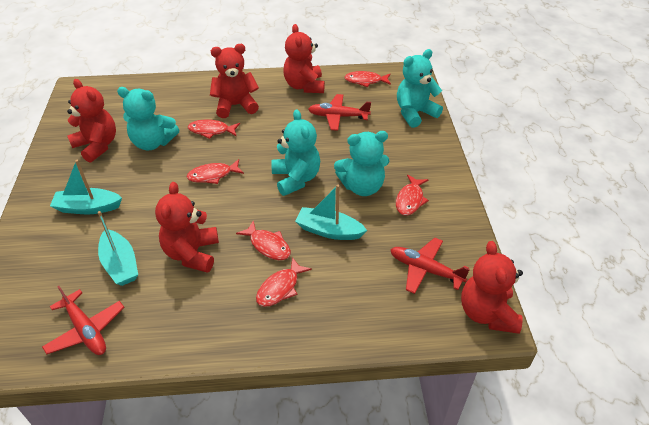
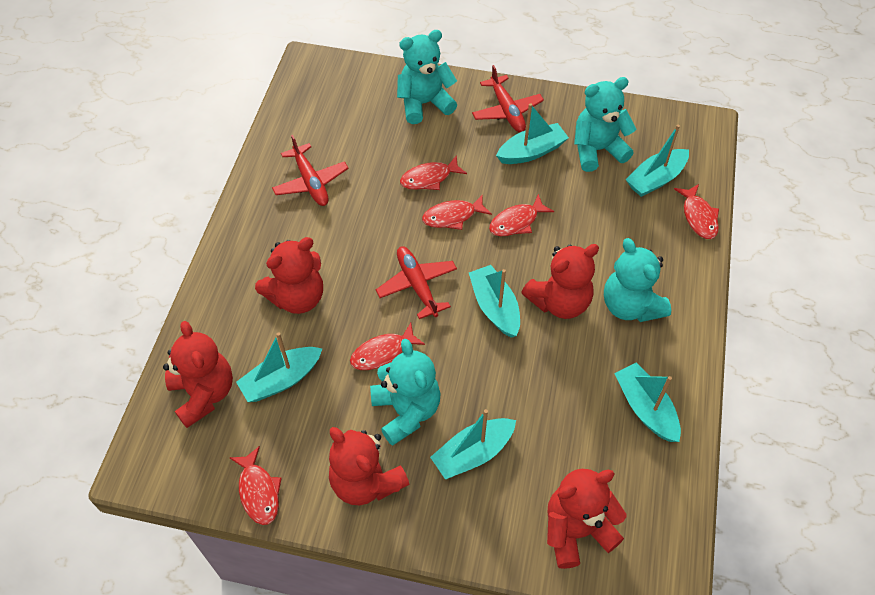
turquoise boat: [50,160,122,214] [98,211,138,286] [295,185,367,240] = 3 -> [236,333,323,402] [430,409,516,480] [469,265,520,338] [496,103,569,164] [614,363,681,442] [625,125,689,197] = 6

